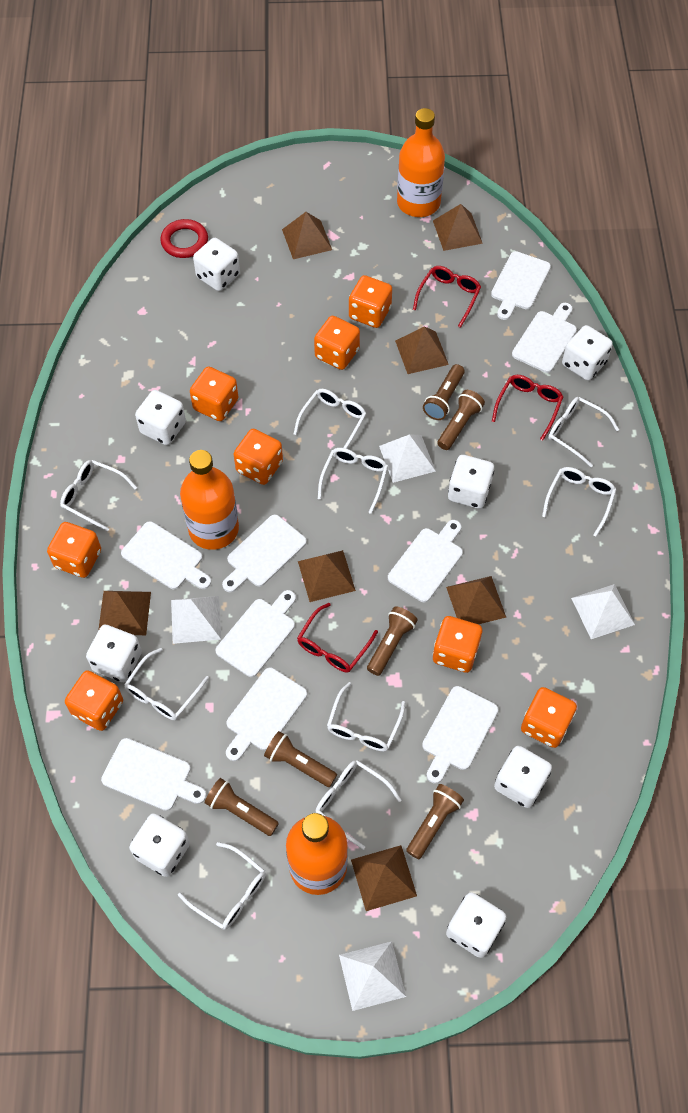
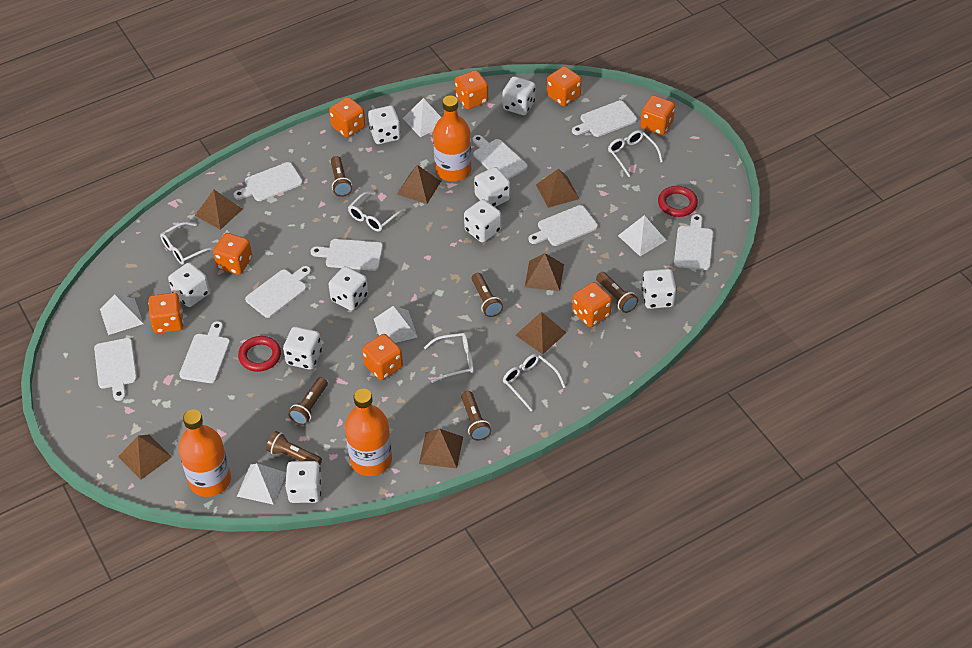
red glasses: [297,603,378,673] [413,266,481,328] [492,375,563,441] = 3 -> none = 0
red ring: [160,219,208,258] = 1 -> [238,336,281,372] [658,186,698,217] = 2
white dice: [86,624,142,682] [129,813,190,877] [135,390,186,445] [193,238,240,291] [446,892,506,958] [448,455,494,509] [494,746,552,808] [562,325,613,380] = 8 -> [168,263,210,307] [283,327,322,370] [285,461,322,503] [328,266,368,311] [368,106,401,144] [464,199,501,243] [474,167,510,207] [502,76,535,115] [642,269,676,309] = 9
white glasses: [60,460,137,531] [124,648,209,720] [178,842,266,930] [294,389,367,449] [316,760,401,850] [318,448,388,514] [327,682,405,751] [542,467,616,537] [548,397,619,467] = 9 -> [160,222,215,265] [348,192,406,232] [424,333,474,383] [503,354,565,411] [608,130,663,177] = 5
white pyramid: [171,596,221,644] [339,941,406,1011] [379,434,436,483] [571,584,635,639] = 4 -> [100,294,143,335] [237,463,286,505] [374,306,417,343] [403,98,441,137] [618,215,667,256] = 5

